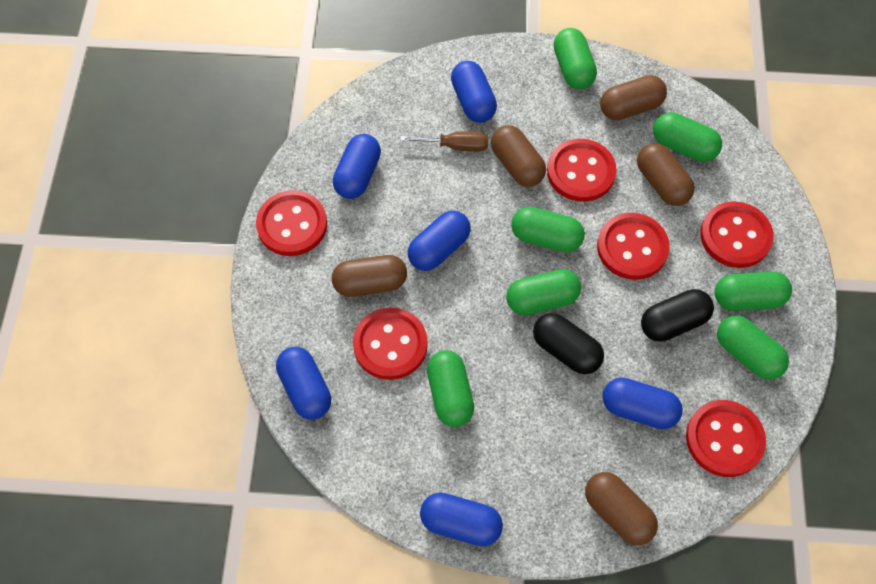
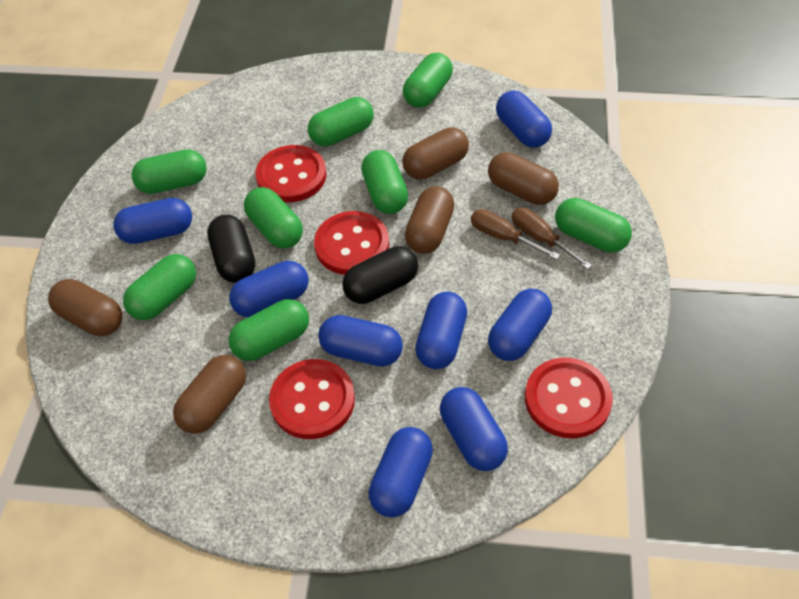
blue capsule: [276,347,331,420] [333,134,381,199] [408,210,471,271] [420,493,503,547] [451,61,497,123] [603,378,683,429] = 6 -> [113,198,192,244] [229,261,308,317] [318,315,403,367] [368,427,433,517] [415,292,467,369] [440,387,508,471] [488,289,552,361] [496,91,552,148] = 8
brown screwdriver: [400,132,488,152] = 1 -> [471,209,560,259] [512,207,592,269] = 2
green capsule: [427,350,474,427] [506,269,581,315] [511,207,585,253] [554,28,597,89] [653,112,722,162] [714,272,792,311] [717,315,789,380] = 7 -> [123,254,196,320] [132,150,207,194] [229,299,309,361] [244,187,303,249] [308,97,374,146] [361,150,408,214] [403,52,453,108] [555,198,632,252] = 8
red button: [256,190,327,256] [353,308,427,380] [547,139,617,202] [597,213,670,280] [686,400,766,477] [700,202,774,268] = 6 -> [255,145,327,202] [269,359,355,439] [314,211,389,275] [525,357,613,438] = 4

